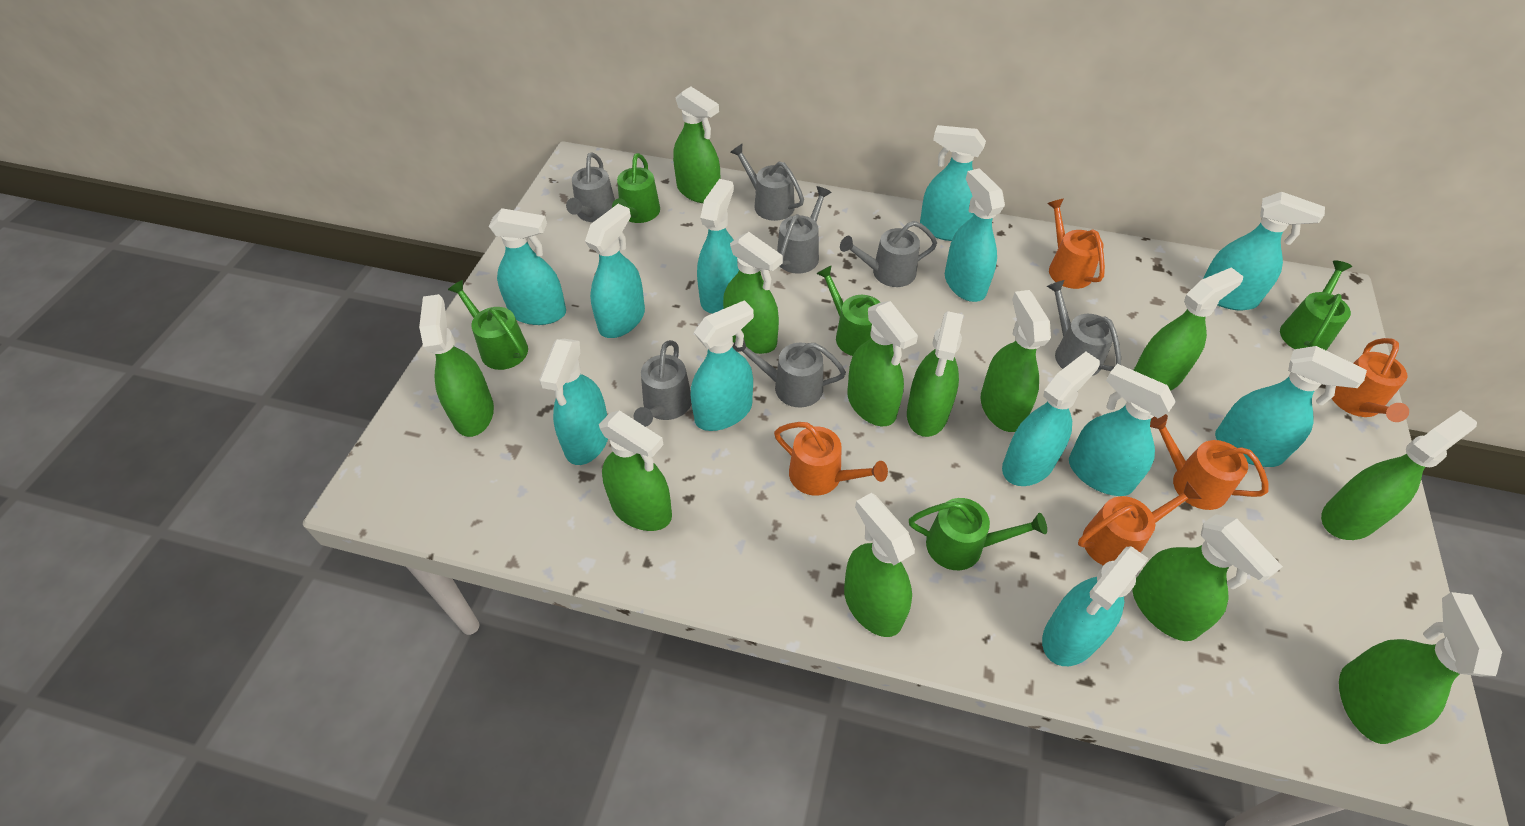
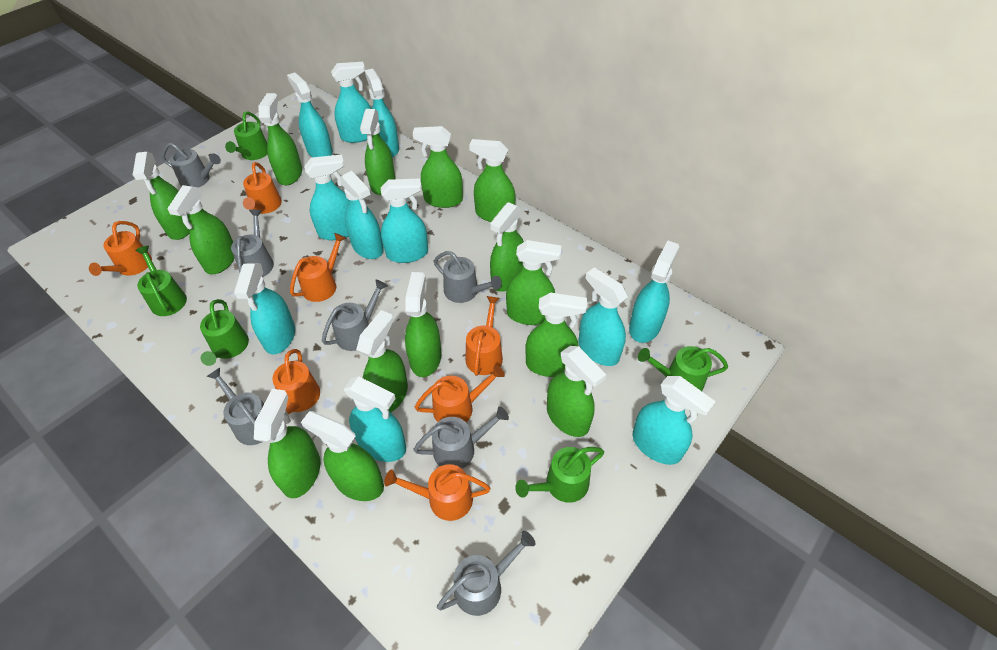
green spray bottle: [419,294,494,437] [599,410,672,531] [673,86,721,203] [723,232,783,354] [844,493,915,637] [847,301,918,426] [907,311,963,437] [981,290,1051,432] [1132,514,1283,641] [1134,267,1243,391] [1321,410,1477,540] [1339,592,1502,744] = 12 -> [133,152,190,240] [167,185,235,274] [254,389,320,498] [258,93,302,185] [301,411,384,501] [356,310,408,412] [360,109,395,195] [405,272,441,377] [413,126,463,208] [469,139,516,222] [490,202,524,292] [506,240,561,325] [525,293,587,377] [547,346,606,437] = 14
orange watering can: [774,422,888,496] [1047,199,1105,289] [1078,481,1202,565] [1150,414,1269,510] [1332,338,1409,422] = 5 -> [89,221,152,276] [243,162,282,214] [272,349,320,415] [290,233,346,302] [384,464,490,521] [415,365,505,422] [465,296,503,376] = 7
turquoise spray bottle: [489,208,566,325] [539,339,608,465] [585,204,645,338] [691,300,754,431] [697,179,739,313] [920,125,986,241] [945,168,1005,302] [1002,352,1100,486] [1042,546,1149,666] [1069,364,1176,496] [1203,192,1325,310] [1215,346,1367,467] = 12 -> [234,263,295,355] [287,72,333,157] [304,155,349,240] [331,62,371,143] [340,171,384,259] [344,376,406,462] [365,69,399,157] [381,179,428,263] [579,267,628,366] [629,241,679,343] [633,376,716,465] = 11

